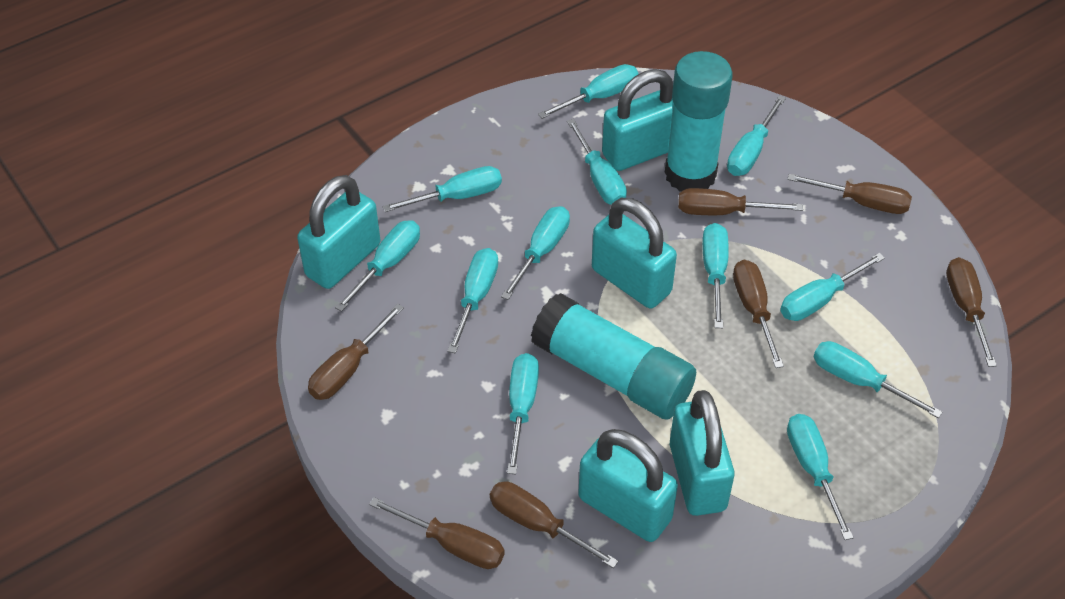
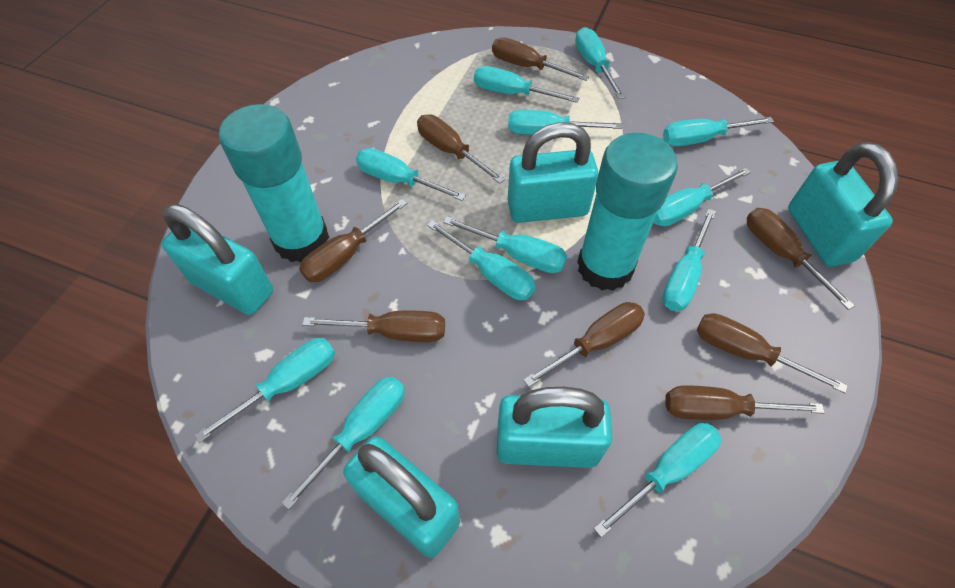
brown screwdriver: [308,304,404,400] [369,497,505,569] [490,481,618,568] [678,188,803,215] [733,260,784,368] [787,174,912,214] [946,257,997,367] = 7 -> [299,199,408,282] [302,311,445,342] [417,114,505,184] [492,37,589,81] [523,302,645,387] [665,385,825,420] [697,313,848,393] [747,208,855,310] = 8

